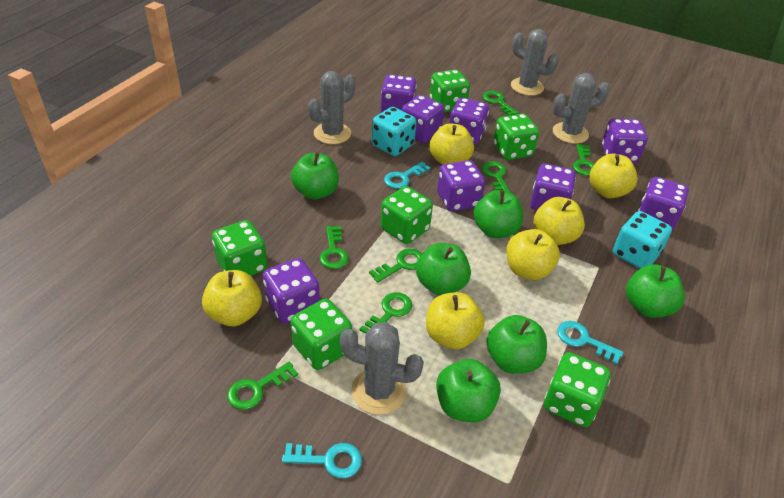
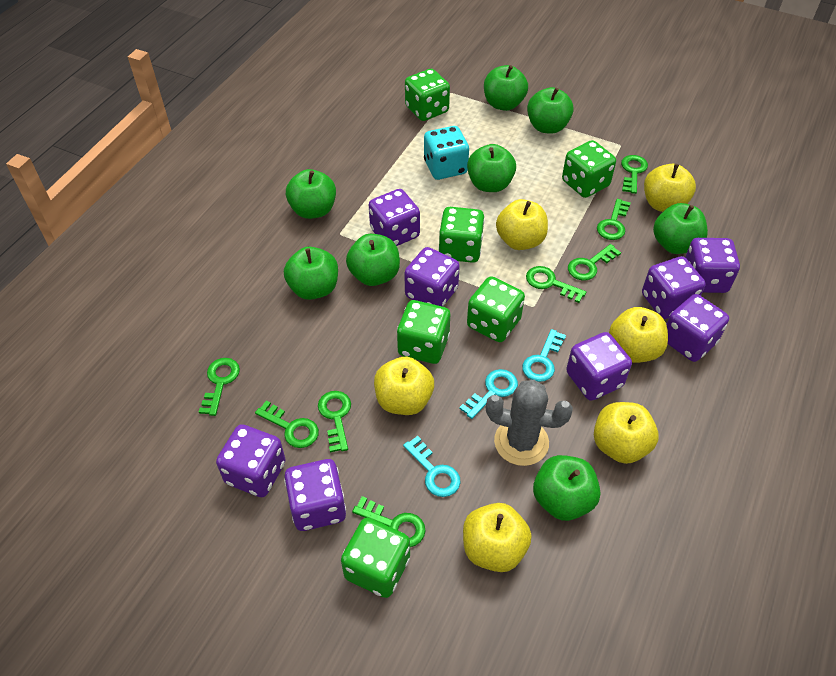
green apple: [291,152,339,200] [416,243,471,295] [436,359,501,422] [473,190,523,238] [486,315,547,374] [626,264,685,318] = 6 -> [284,247,338,300] [286,169,336,219] [346,234,400,286] [467,144,516,192] [484,65,528,111] [527,87,574,134] [533,455,600,521] [653,203,708,254] = 8
green key: [227,362,298,410] [319,226,349,269] [360,292,412,334] [369,249,422,283] [482,161,511,193] [483,91,518,116] [573,144,594,176] = 7 -> [199,358,240,416] [255,400,319,448] [318,391,351,453] [352,496,426,547] [526,266,586,303] [568,244,621,281] [597,199,631,240] [621,155,648,194] = 8
grey cactus: [308,71,355,144] [340,322,424,415] [511,29,559,96] [553,73,610,144] = 4 -> [486,380,573,466] = 1
turquoise dice: [372,107,416,156] [613,211,672,269] = 2 -> [424,126,469,180] = 1

